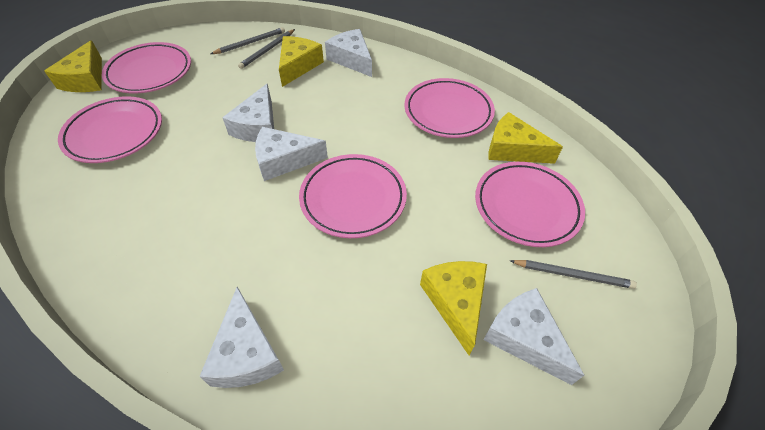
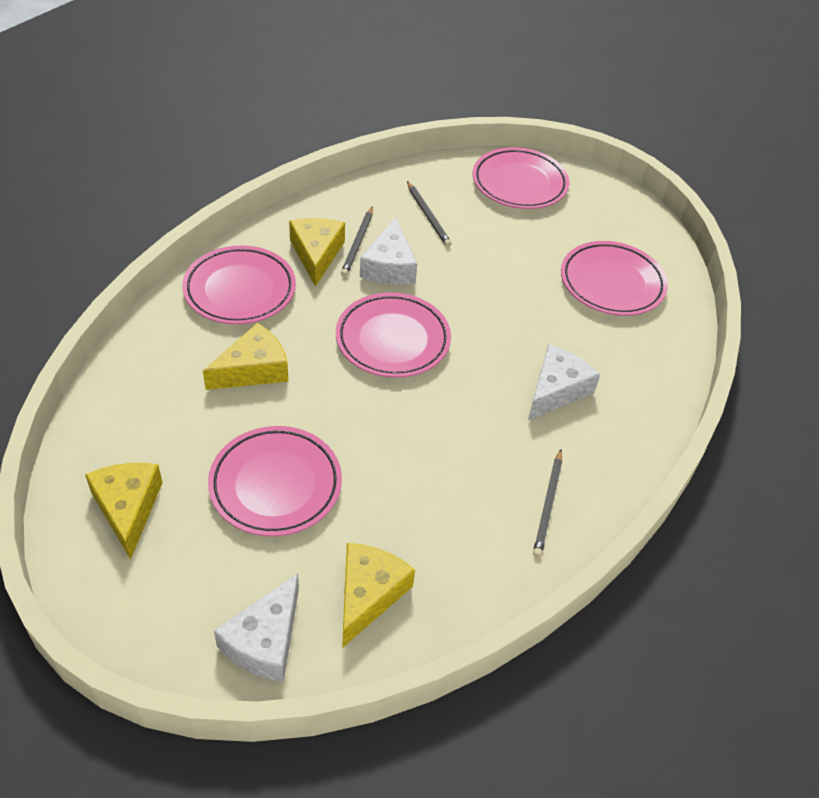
white cheese: [199,287,284,388] [222,83,274,142] [255,127,328,181] [325,29,372,77] [483,288,584,385] = 5 -> [214,573,299,682] [360,217,417,285] [528,344,600,420] = 3

